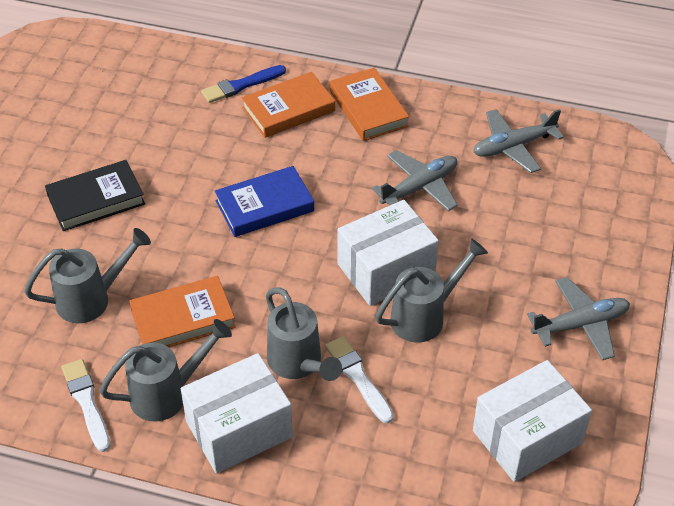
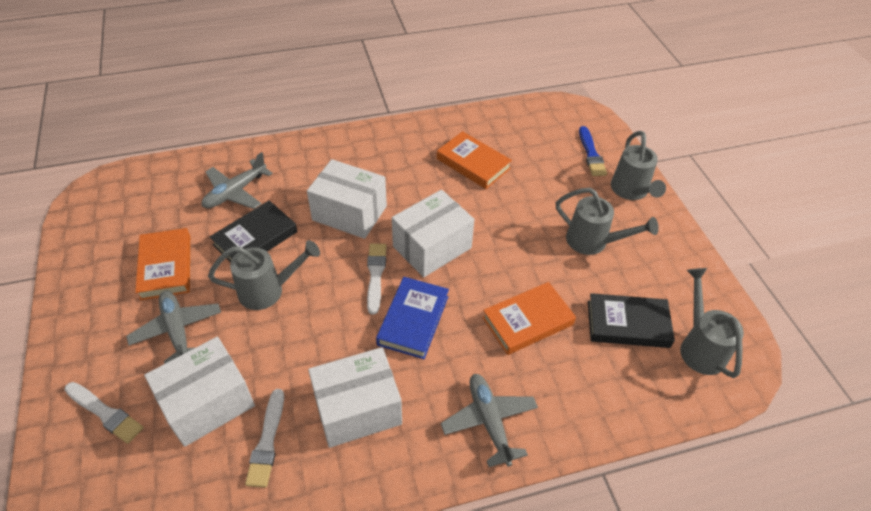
black book: [45,160,145,231] = 1 -> [210,200,298,263] [588,293,675,348] = 2
white box: [180,353,293,474] [338,200,439,306] [473,360,592,482] = 3 -> [144,337,255,447] [307,159,387,239] [308,347,402,448] [392,190,475,277] = 4
white brush: [62,359,110,452] [325,336,394,424] = 2 -> [64,382,144,444] [245,389,284,488] [367,244,387,314] = 3

